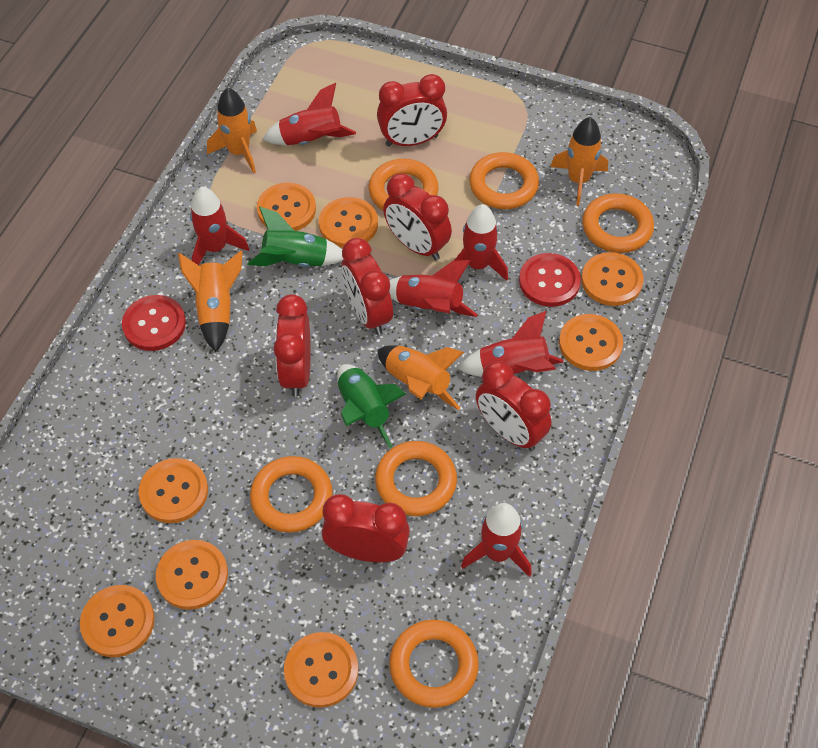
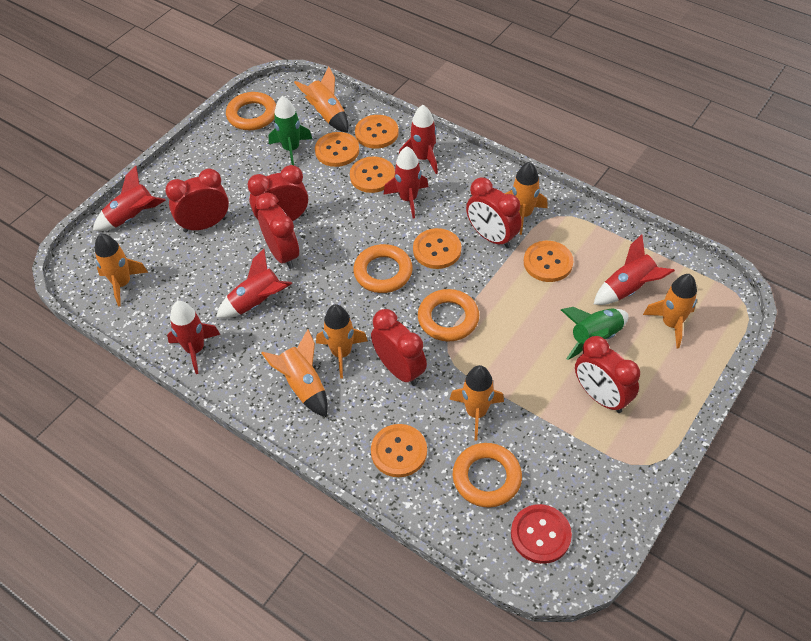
orange button: [80,585,155,657] [138,458,208,523] [156,540,228,610] [257,183,316,231] [284,632,358,708] [319,197,378,248] [559,314,623,371] [581,252,644,306] = 8 -> [315,132,359,167] [350,156,395,193] [355,115,399,149] [371,424,427,477] [413,228,461,269] [524,241,574,282] = 6
orange ring: [250,456,333,533] [369,159,439,211] [375,441,457,516] [389,620,479,708] [469,152,539,209] [582,193,654,253] = 6 -> [226,92,276,130] [353,244,413,293] [418,289,479,341] [453,443,522,508] = 4
orange rocket: [178,251,242,352] [207,88,257,173] [378,345,464,410] [550,117,608,206] = 4 -> [95,233,148,306] [262,329,328,417] [294,67,349,133] [316,304,368,379] [450,365,504,441] [504,162,548,235] [643,274,697,348] = 7
red button: [122,295,186,351] [519,253,581,307] = 2 -> [511,504,572,564] = 1

